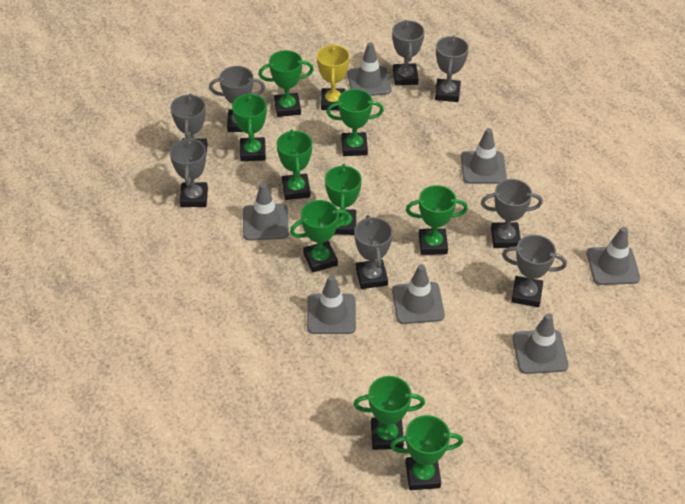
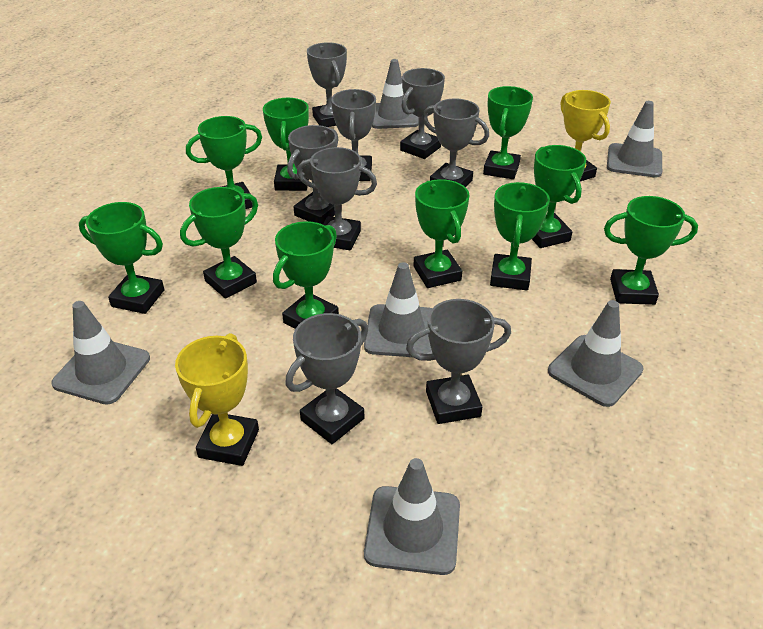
green trophy: [232,93,267,161] [259,50,314,117] [277,129,312,200] [290,200,350,273] [325,164,362,235] [327,89,384,156] [353,376,425,450] [390,415,463,490] [406,185,468,255] = 9 -> [79,202,164,314] [180,187,258,299] [186,116,262,209] [263,98,309,191] [273,221,339,329] [414,179,470,288] [483,86,533,179] [490,182,550,290] [532,145,586,248] [604,196,698,305] = 10
grey traffic cone: [243,183,289,240] [307,275,356,334] [347,42,392,96] [392,264,445,324] [461,128,507,184] [512,313,569,374] [587,227,640,285] = 7 -> [51,301,150,405] [364,262,432,357] [364,458,460,575] [372,59,419,129] [548,300,643,407] [607,101,662,178] = 6
yellow trophy: [317,44,350,110] = 1 -> [175,333,259,466] [560,90,611,182] = 2

